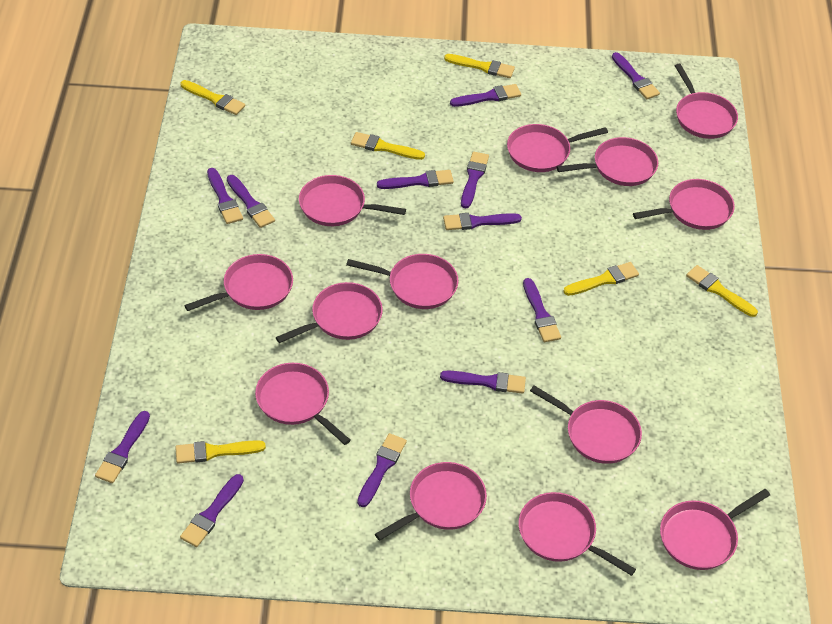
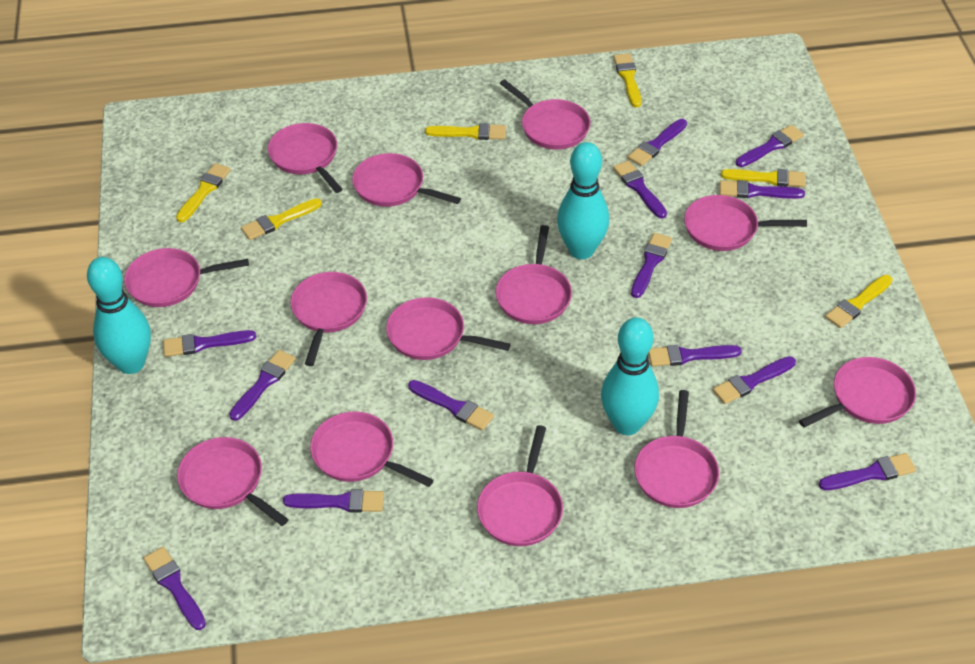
purple brush: [95,411,150,483] [180,474,244,547] [207,168,243,224] [227,175,275,228] [357,433,407,507] [377,170,454,189] [440,370,526,394] [443,213,522,230] [450,84,521,107] [461,152,489,208] [523,278,561,342] [612,52,660,99] = 12 -> [143,547,206,630] [163,330,256,357] [229,350,296,421] [283,489,384,513] [408,380,494,431] [613,160,667,219] [627,119,687,166] [631,233,672,298] [648,345,742,366] [713,356,796,404] [720,180,805,199] [736,125,804,167] [819,453,916,490] = 13
turquoise bowling pin: none = 0 -> [87,257,151,374] [557,142,609,259] [601,317,659,435] = 3

